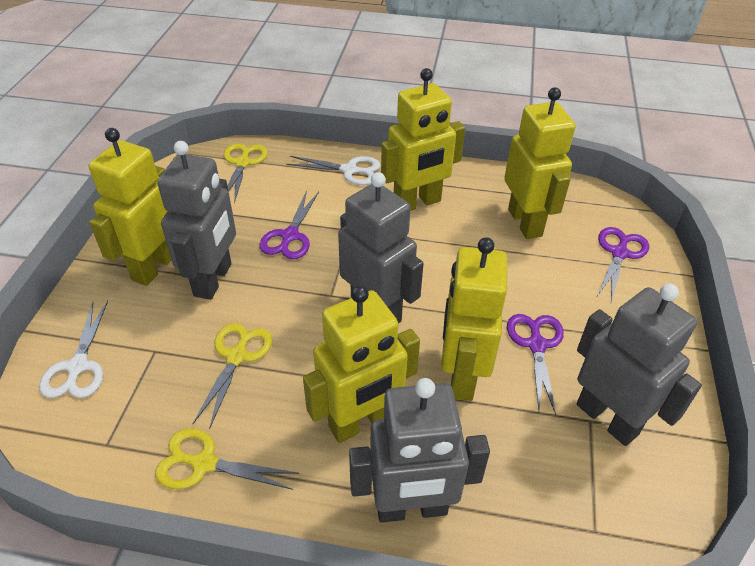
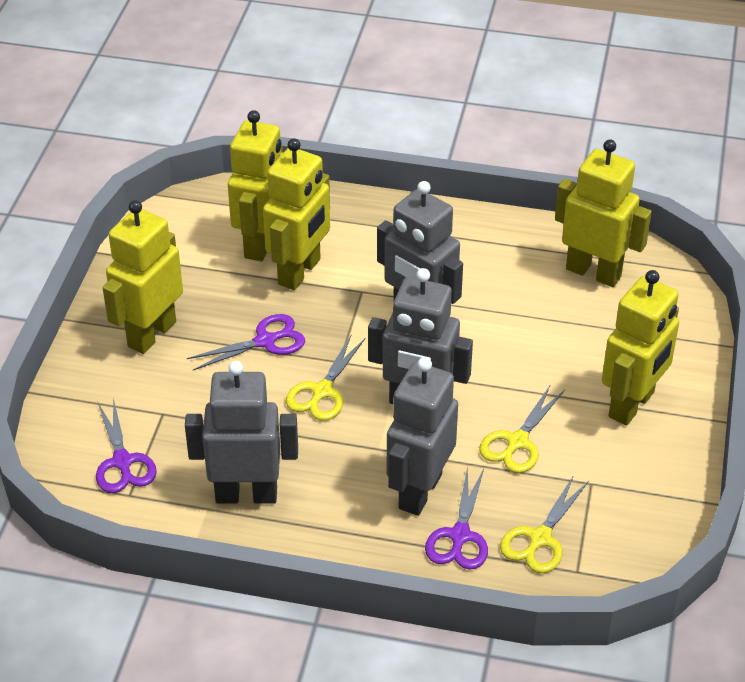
white scissors: [39,301,108,398] [286,156,380,185] = 2 -> none = 0

